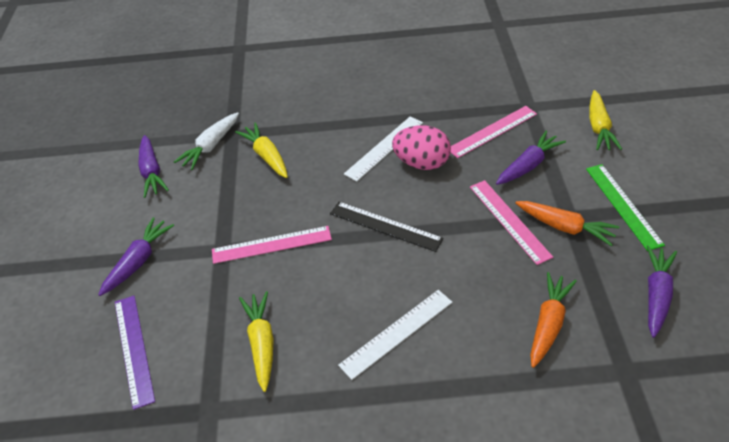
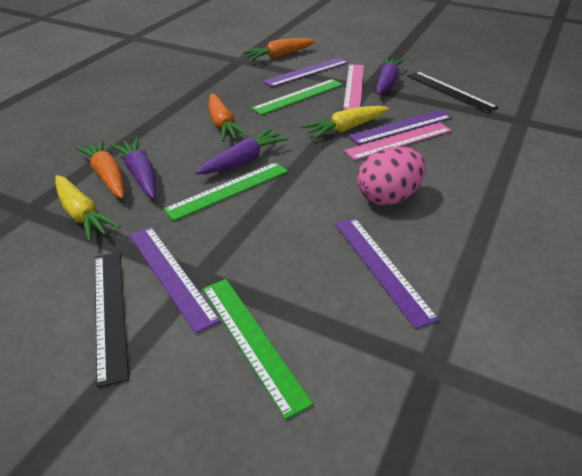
black ruler: [330,202,444,252] = 1 -> [95,252,129,387] [407,71,499,113] = 2
green ruler: [586,164,665,251] = 1 -> [163,162,288,221] [203,279,313,419] [251,79,343,115] = 3
orange carrot: [515,201,620,246] [530,272,577,368] = 2 -> [75,139,124,199] [209,93,248,142] [242,38,315,60] = 3
pink ruler: [212,226,332,264] [451,106,537,158] [470,180,553,265] = 3 -> [343,64,364,110] [344,122,452,160] = 2
purple carrot: [98,217,174,296] [138,135,169,198] [496,131,566,185] [647,245,677,338] = 4 -> [111,138,156,199] [195,128,289,174] [376,57,405,95] = 3
purple ruler: [115,296,155,410] = 1 -> [129,227,220,334] [263,57,349,87] [335,218,439,329] [348,110,452,145] = 4
white carrot: [174,112,239,170] = 1 -> none = 0
white ruler: [338,290,453,380] [344,116,423,182] = 2 -> none = 0
yellow carrot: [235,122,288,178] [239,291,274,392] [590,90,622,150] = 3 -> [55,175,121,242] [301,106,389,139] = 2

